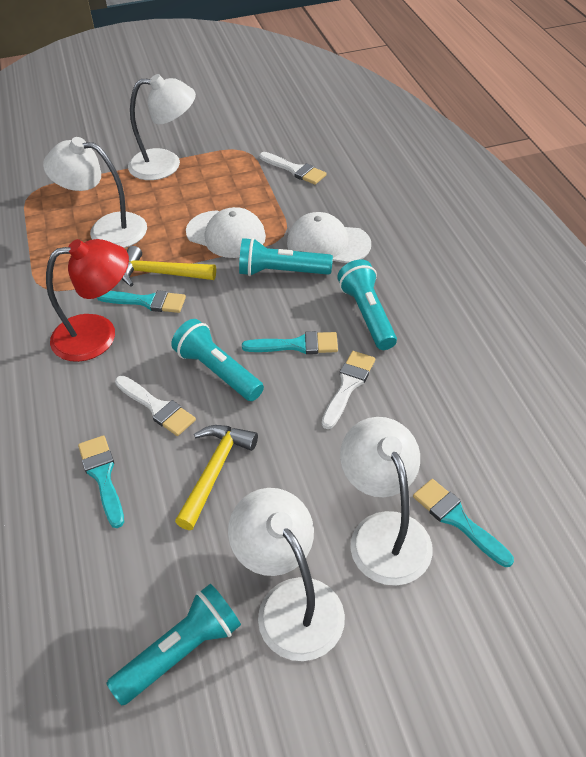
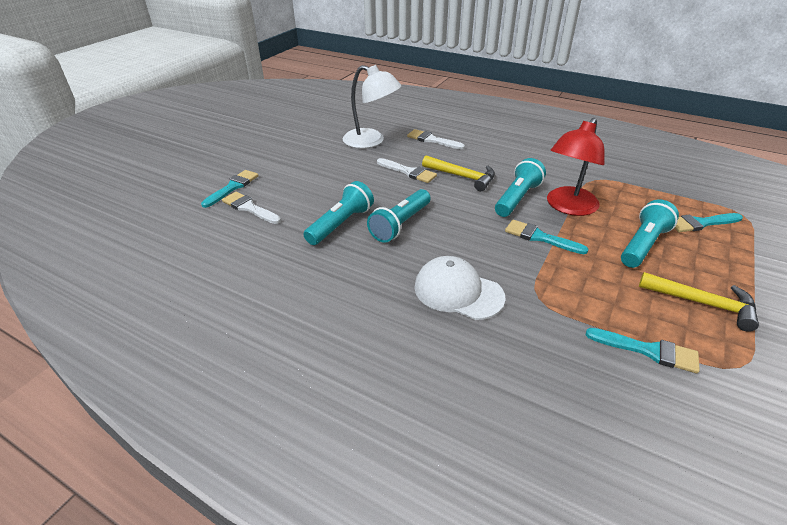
white cap: [186,207,266,258] [287,212,371,263] = 2 -> [414,256,506,320] = 1
white lamp: [43,137,147,248] [128,74,196,180] [228,488,345,661] [340,417,433,586] = 4 -> [342,65,401,148] = 1

